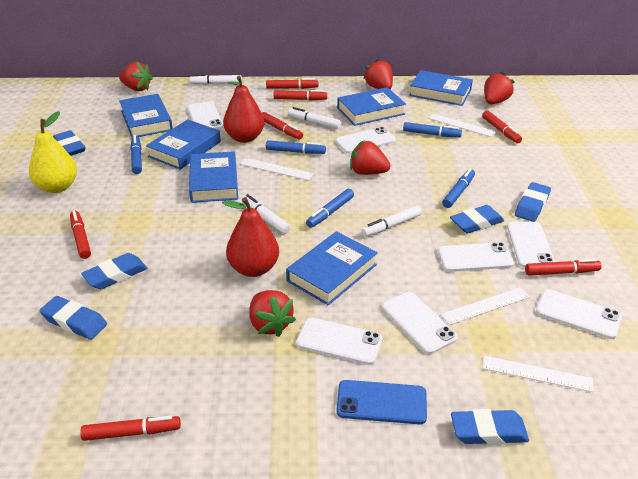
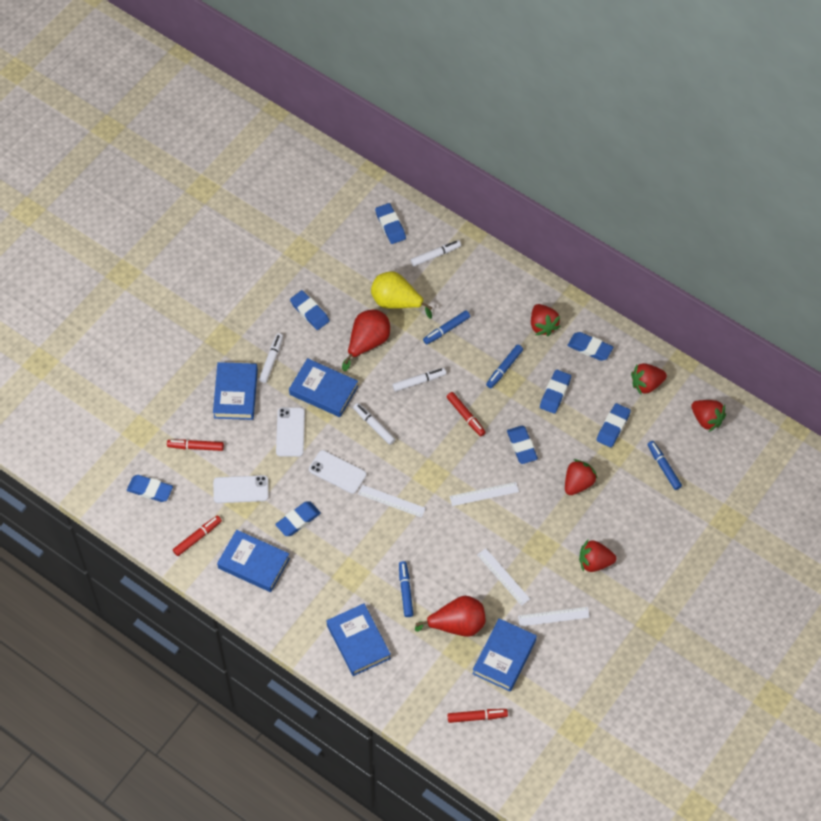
blue book: [119,94,173,137] [146,119,221,170] [189,151,238,203] [286,231,378,306] [337,87,406,126] [409,70,473,106] = 6 -> [213,362,258,420] [217,530,290,592] [289,358,358,417] [327,604,391,676] [472,618,537,691] = 5
blue eraser: [40,296,107,340] [53,130,86,156] [81,253,147,289] [450,205,504,233] [451,409,529,445] [515,182,551,222] = 6 -> [127,475,173,502] [275,501,321,536] [290,290,329,330] [375,203,406,244] [507,426,538,464] [540,370,571,414] [567,332,613,361] [597,403,631,448] = 8
blue marker: [130,135,142,174] [266,140,326,154] [306,189,354,228] [403,122,462,138] [442,169,475,208] = 5 -> [399,561,413,617] [423,310,470,345] [486,345,523,388] [647,441,682,490] = 4
blue phone: [336,380,427,425] = 1 -> none = 0
red marker: [70,210,91,259] [80,416,181,441] [262,112,303,140] [266,78,318,89] [274,90,327,100] [482,110,522,143] [525,259,602,276] = 7 -> [167,439,224,451] [173,516,222,556] [447,392,486,436] [447,709,508,723] = 4
white phone: [187,102,224,129] [296,318,383,365] [336,127,396,154] [382,292,458,354] [438,242,514,272] [507,221,555,268] [536,289,622,339] = 7 -> [213,475,269,503] [276,407,305,457] [309,450,367,494] = 3

